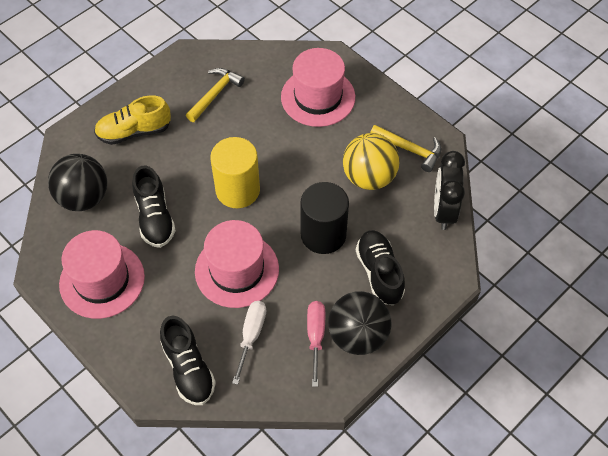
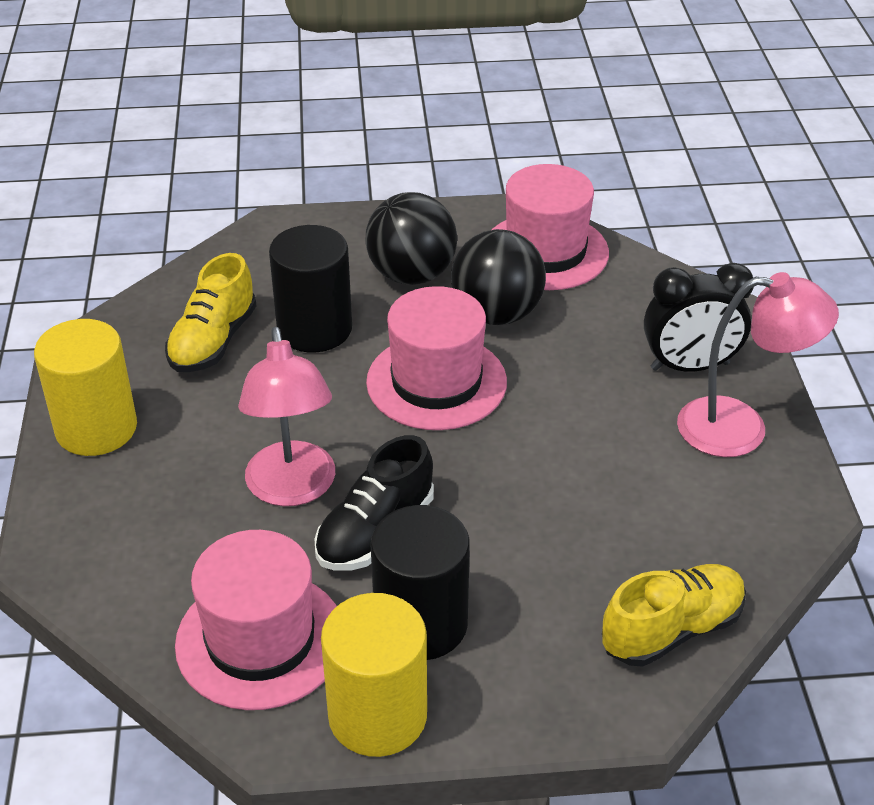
black cylinder: [300,182,349,254] = 1 -> [269,225,352,352] [371,505,470,660] = 2
black shoe: [132,166,176,248] [160,316,216,405] [356,230,405,305] = 3 -> [315,435,434,571] = 1
pink lamp: none = 0 -> [238,327,335,506] [677,272,839,457] = 2
pink screwdriver: [307,301,325,387] = 1 -> none = 0
white screwdriver: [232,301,266,385] = 1 -> none = 0
yellow ball: [343,133,400,190] = 1 -> none = 0
yellow cylinder: [210,137,260,208] = 1 -> [34,319,137,456] [321,593,427,757] = 2
yellow hammer: [186,68,245,122] [370,125,441,172] = 2 -> none = 0
yellow shoe: [94,95,171,145] = 1 -> [165,253,257,372] [602,564,746,667] = 2

